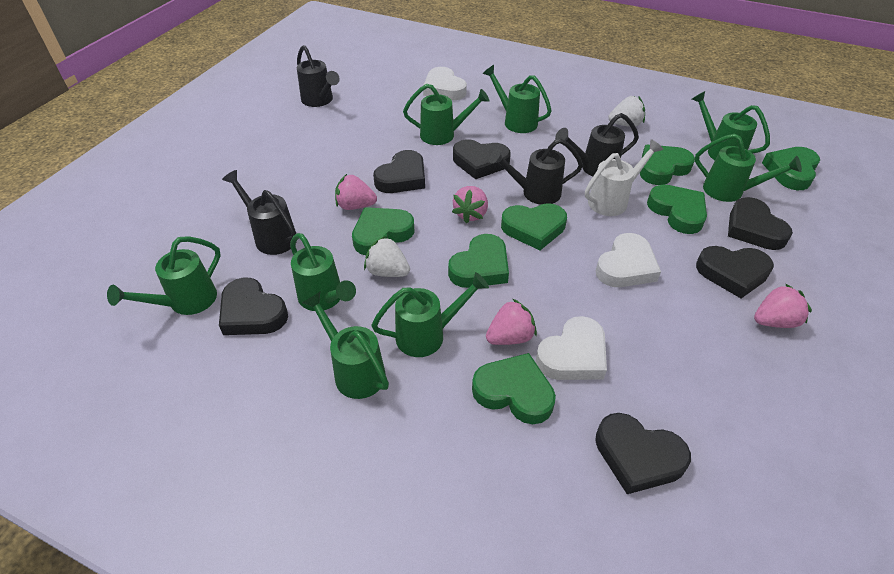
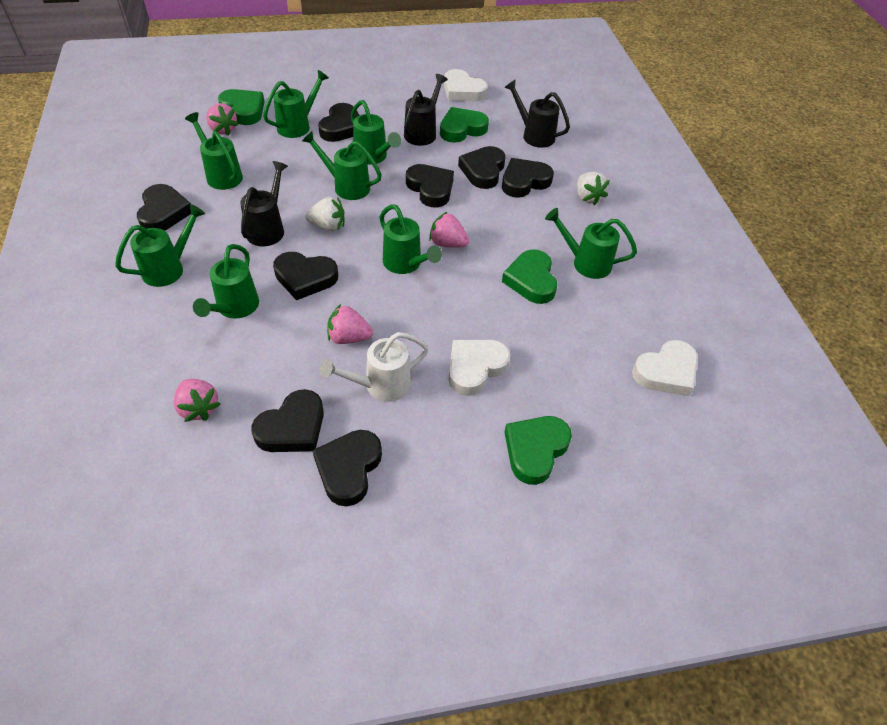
black heart: [219,277,288,335] [373,150,425,193] [453,139,511,179] [595,413,691,494] [696,246,774,298] [728,197,793,250] = 6 -> [137,184,191,231] [251,389,324,452] [273,252,338,300] [312,430,382,506] [318,103,360,142] [406,164,454,207] [458,146,505,189] [502,158,554,198] = 8
black watering can: [222,170,297,255] [297,45,340,107] [489,139,583,205] [555,113,639,176] = 4 -> [240,161,288,246] [404,74,448,146] [504,79,570,148] = 3
green heart: [352,207,414,255] [448,234,509,288] [472,353,556,424] [501,203,567,250] [640,145,695,185] [647,185,707,234] [762,147,820,190] = 7 -> [218,89,265,125] [440,107,489,143] [502,249,557,304] [504,416,572,485] = 4

